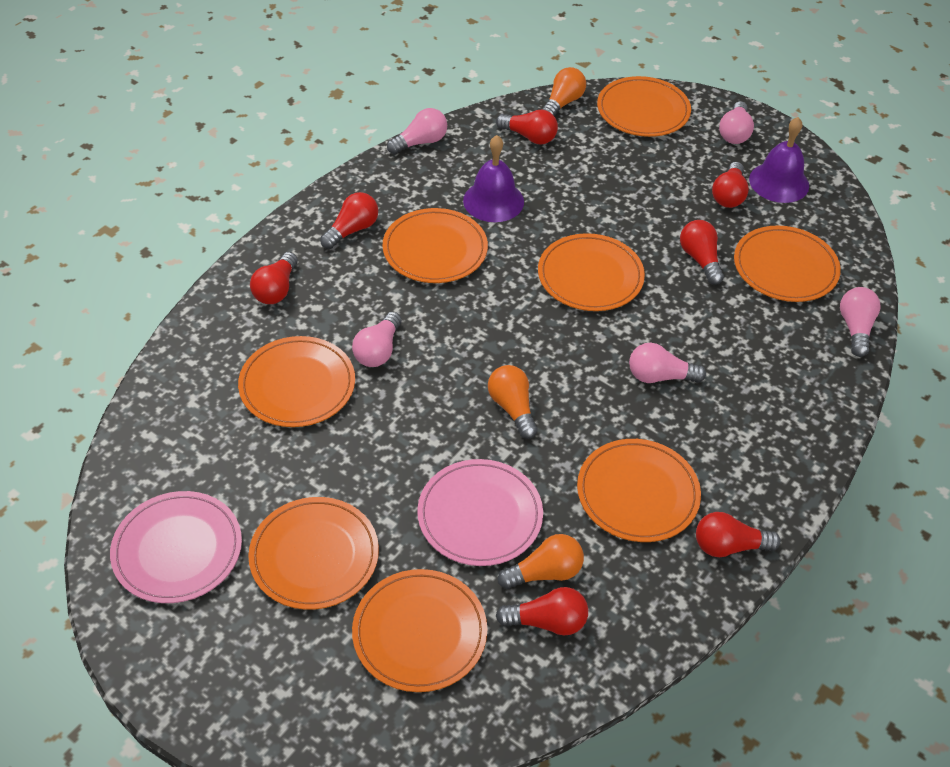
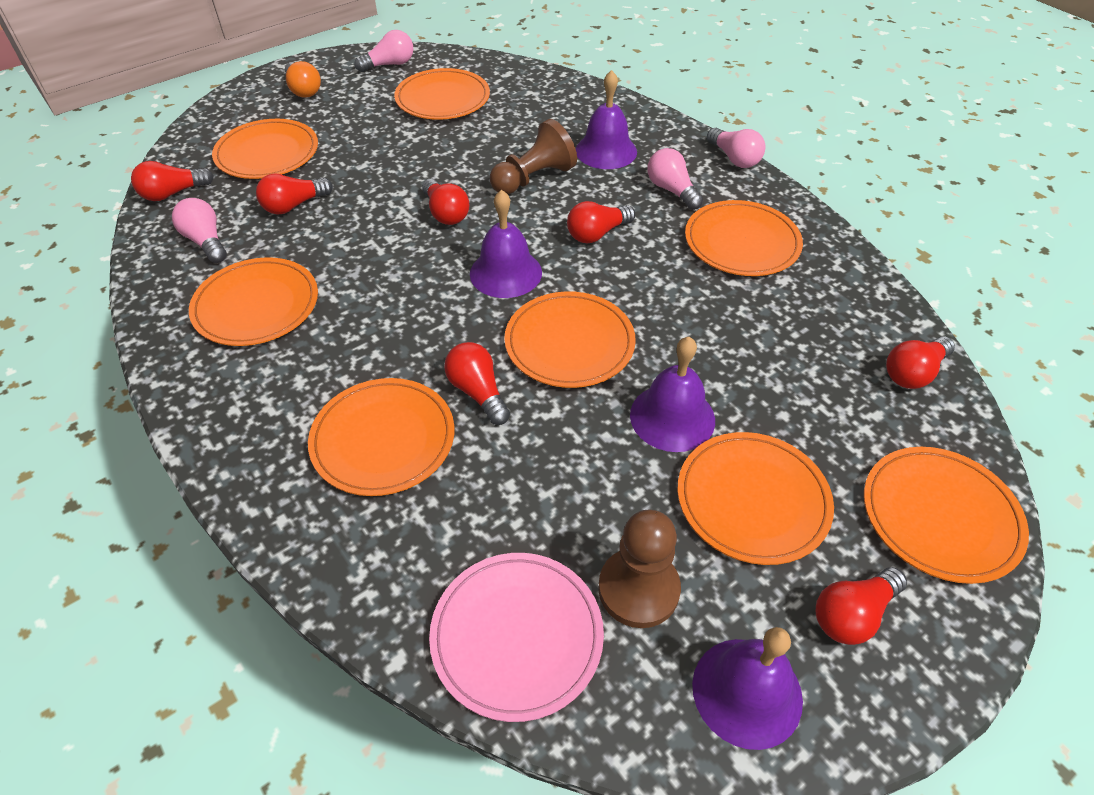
brown pawn: none = 0 -> [490,119,577,194] [598,510,681,628] = 2
orange light bulb: [488,365,538,439] [498,534,584,589] [542,67,586,116] = 3 -> [285,61,321,98] = 1
pink light bulb: [352,312,402,367] [387,108,447,154] [629,342,706,383] [719,101,754,144] [840,287,881,357] = 5 -> [172,198,227,263] [354,30,413,72] [647,148,703,210] [707,128,766,168] = 4
pink plate: [110,491,242,603] [417,459,543,566] = 2 -> [429,553,604,722] = 1
purple bell: [463,135,524,222] [749,117,809,203] = 2 -> [470,190,542,298] [576,70,637,169] [630,337,715,452] [692,627,803,750] = 4

